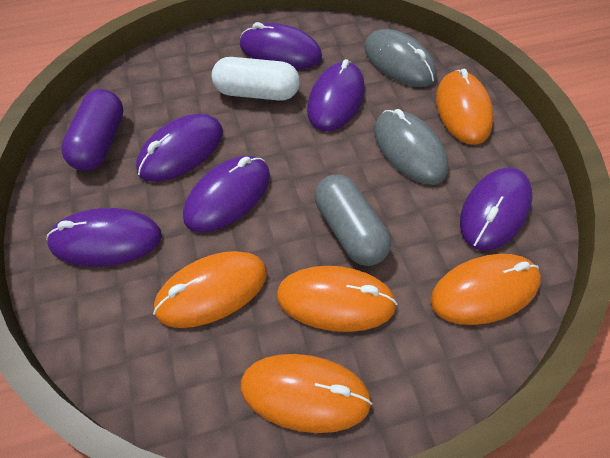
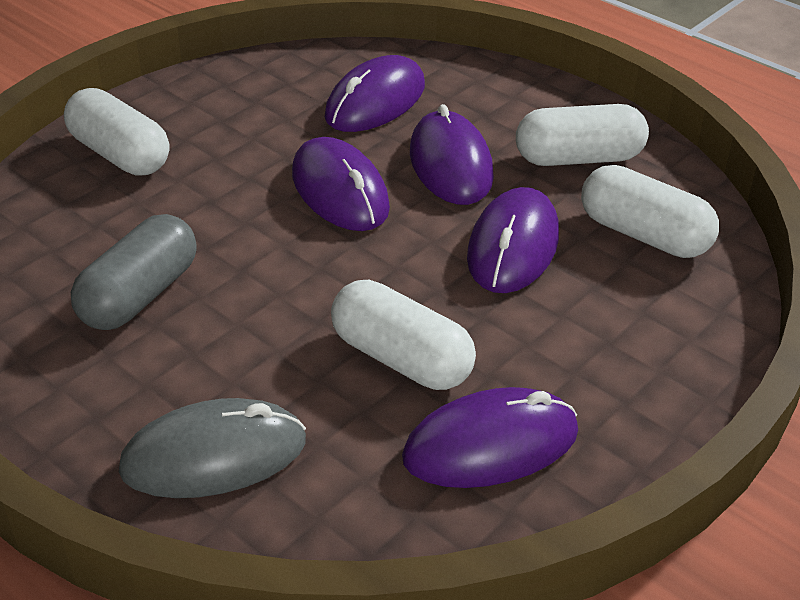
grey mouse: [364,29,437,87] [374,109,448,185] = 2 -> [119,398,306,498] = 1
orange mouse: [153,251,267,328] [240,354,372,433] [276,266,397,332] [430,254,541,325] [436,69,494,145] = 5 -> none = 0
purple capsule: [61,89,124,171] = 1 -> none = 0
purple mouse: [46,208,162,267] [136,114,223,182] [183,156,270,232] [240,22,322,69] [307,59,365,131] [460,167,532,251] = 6 -> [292,137,390,231] [324,55,425,132] [402,387,578,488] [410,104,494,205] [467,187,559,293] = 5
white capsule: [212,57,300,101] = 1 -> [64,88,169,175] [331,280,476,390] [516,104,649,166] [581,165,719,258] = 4

